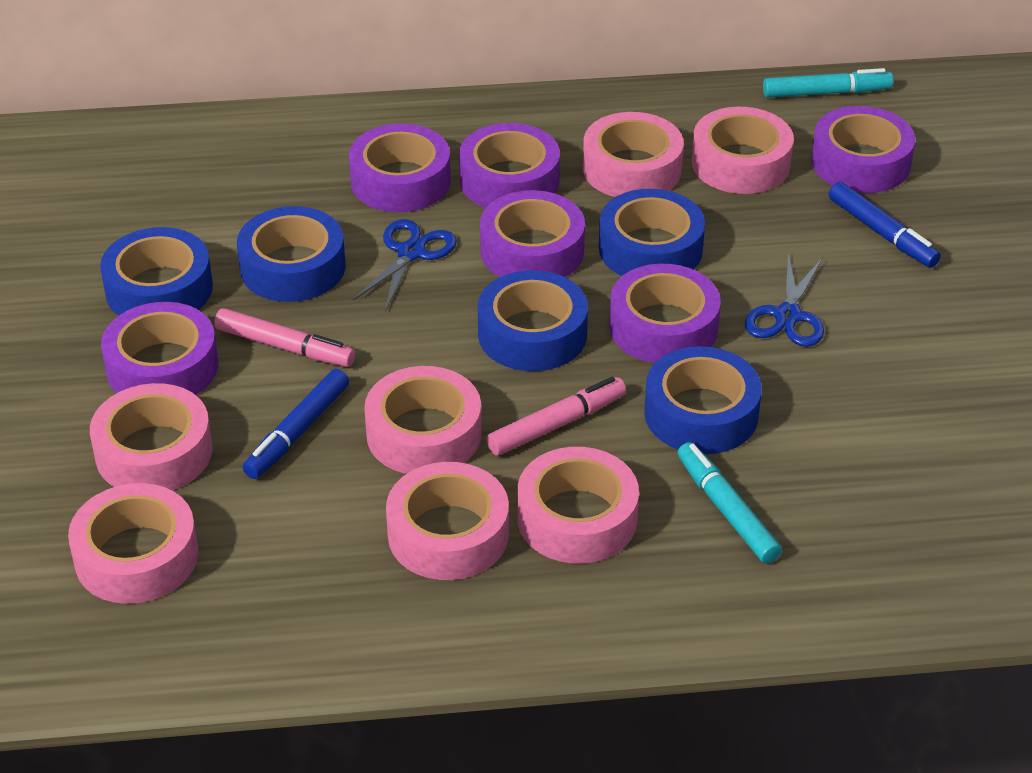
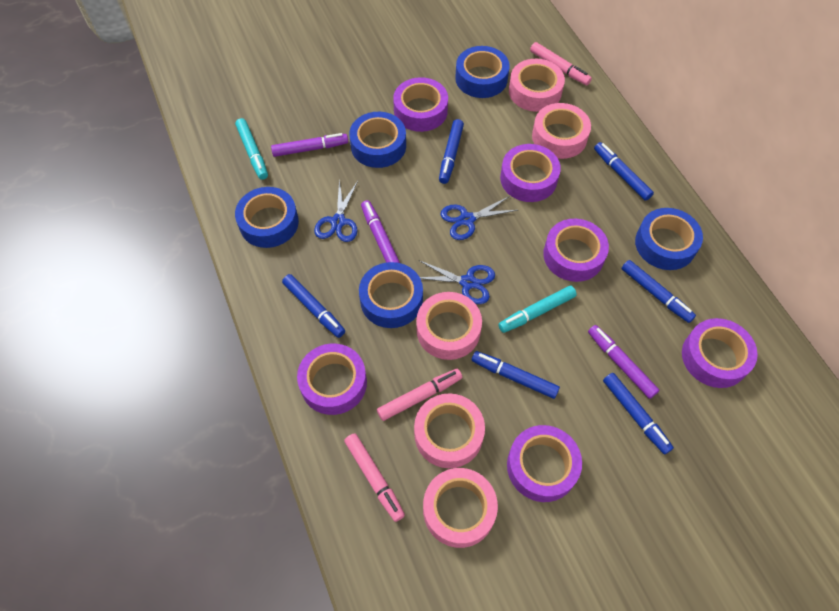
blue marker: [243,369,349,479] [829,182,941,268] = 2 -> [282,274,345,338] [439,119,464,184] [472,351,560,399] [594,142,654,201] [603,373,674,455] [621,260,696,323] = 6
blue scissors: [353,219,457,311] [745,253,824,347] = 2 -> [314,180,358,242] [419,260,495,304] [440,196,517,240] = 3
pink marker: [214,308,355,367] [486,377,626,456] = 2 -> [344,433,405,522] [377,369,462,421] [530,42,592,85] = 3
pink tape: [68,483,198,604] [90,383,213,490] [364,366,482,474] [386,462,509,580] [517,447,639,563] [583,112,684,197] [692,107,794,194] = 7 -> [414,393,485,468] [416,292,482,360] [423,468,498,548] [509,59,565,112] [532,103,591,159] = 5
purple marker: none = 0 -> [271,133,348,157] [361,200,400,263] [588,325,659,399] = 3

